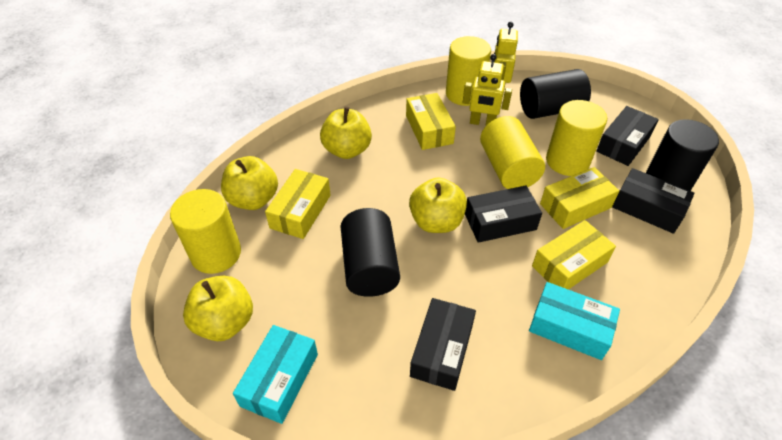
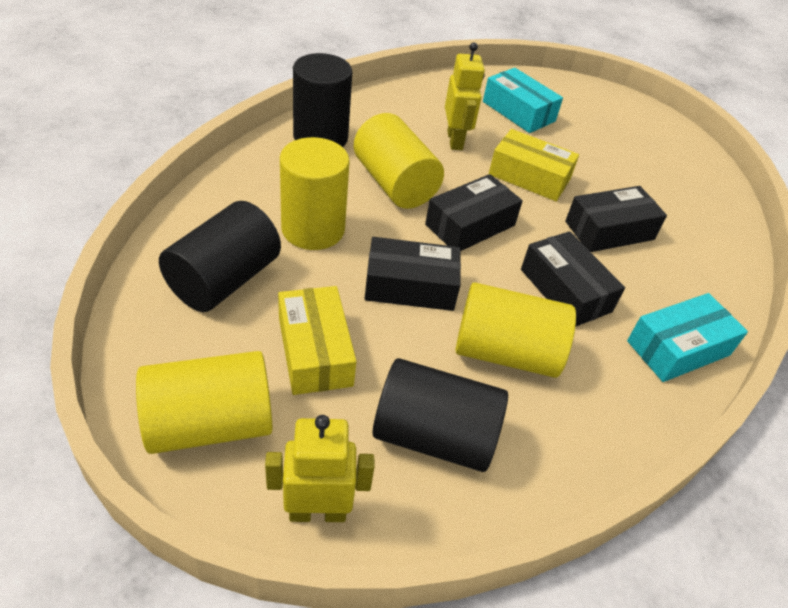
yellow apple: [183,275,253,341] [221,156,278,210] [320,107,372,159] [409,178,467,233] = 4 -> none = 0
yellow box: [265,169,331,239] [406,93,456,150] [532,220,616,289] [540,167,619,229] = 4 -> [278,286,356,395] [489,129,579,201] = 2

